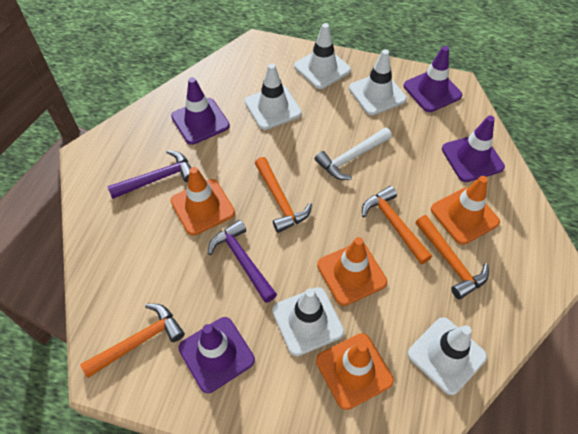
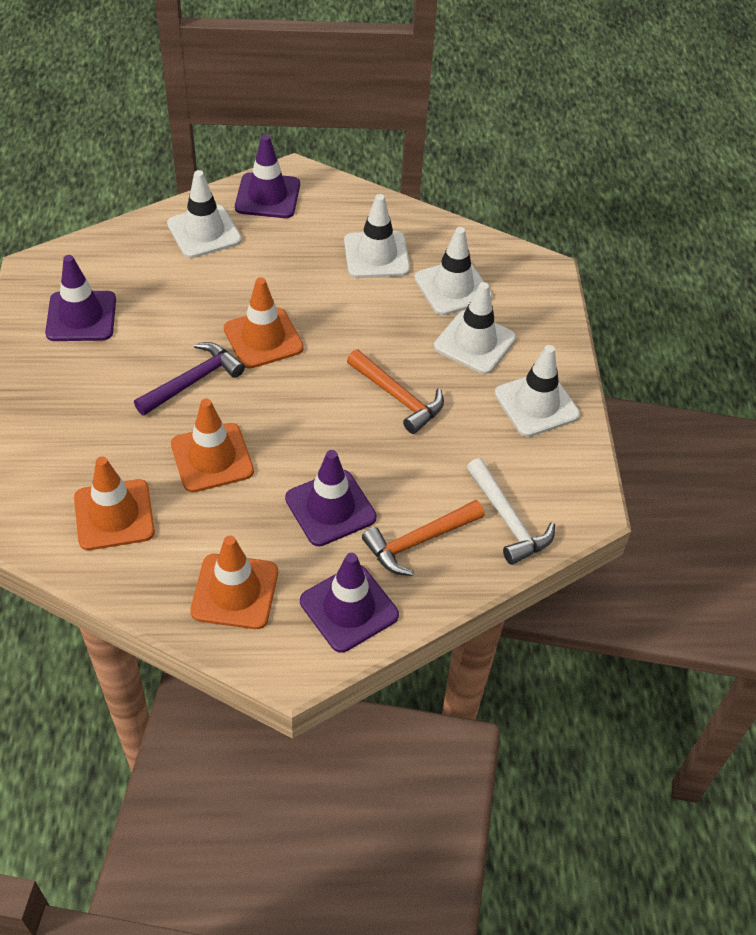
orange hammer: [80,304,185,378] [255,157,312,233] [362,186,432,264] [415,215,489,299] = 4 -> [347,350,444,434] [362,500,484,576] = 2
purple hammer: [107,150,191,199] [208,220,277,303] = 2 -> [134,342,245,416] = 1

